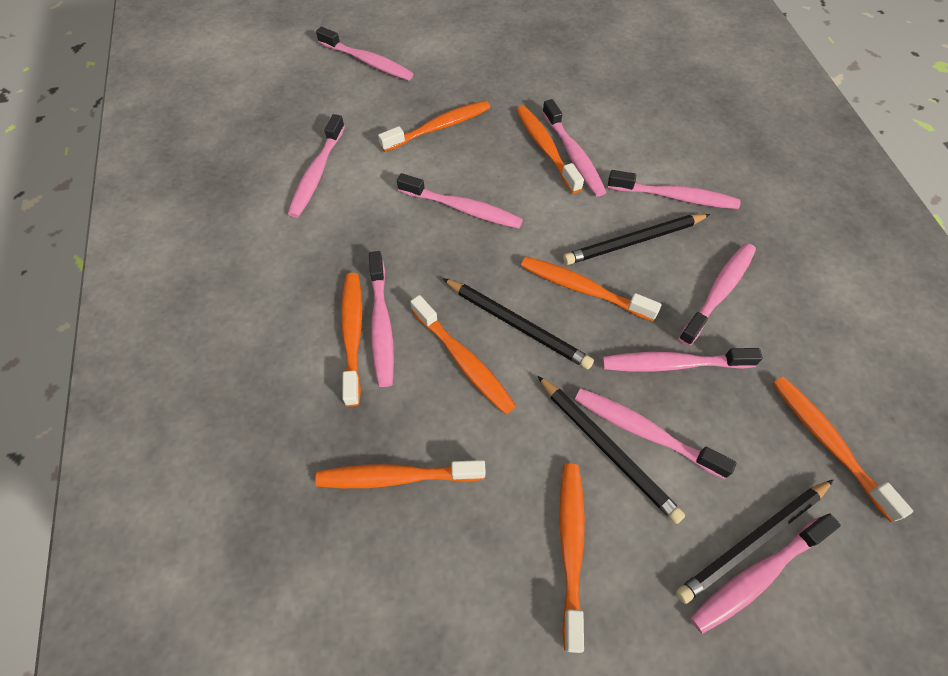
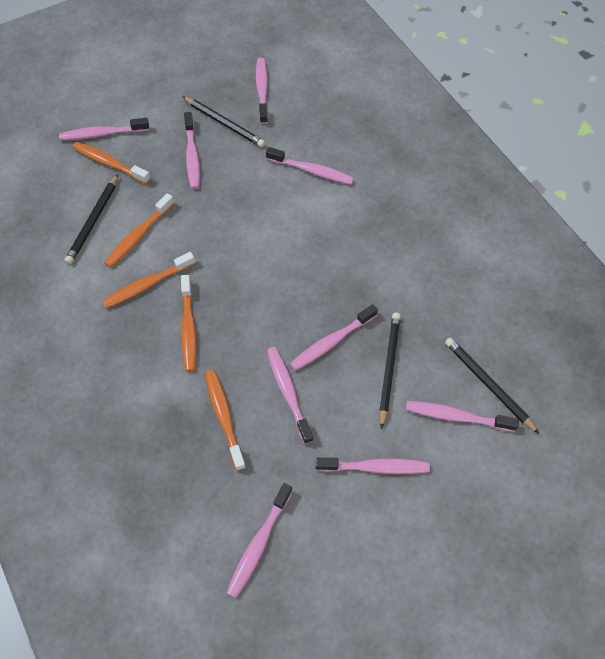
orange toothbrush: [315,460,486,488] [341,273,362,407] [378,100,490,152] [410,295,516,414] [516,106,584,194] [521,257,661,321] [559,464,585,653] [773,376,913,522] = 8 -> [73,142,151,184] [102,252,195,308] [104,193,174,268] [181,275,197,372] [205,370,246,471] = 5
pink toothbrush: [288,114,345,218] [316,27,414,81] [369,251,394,387] [397,173,523,229] [542,99,606,196] [575,388,736,479] [602,348,763,372] [608,170,740,209] [679,243,756,346] [690,514,841,634] = 10 -> [59,118,149,140] [184,112,200,189] [226,483,293,598] [256,58,268,124] [266,147,354,185] [267,347,314,444] [290,304,378,371] [316,458,430,474] [406,401,519,432] = 9

